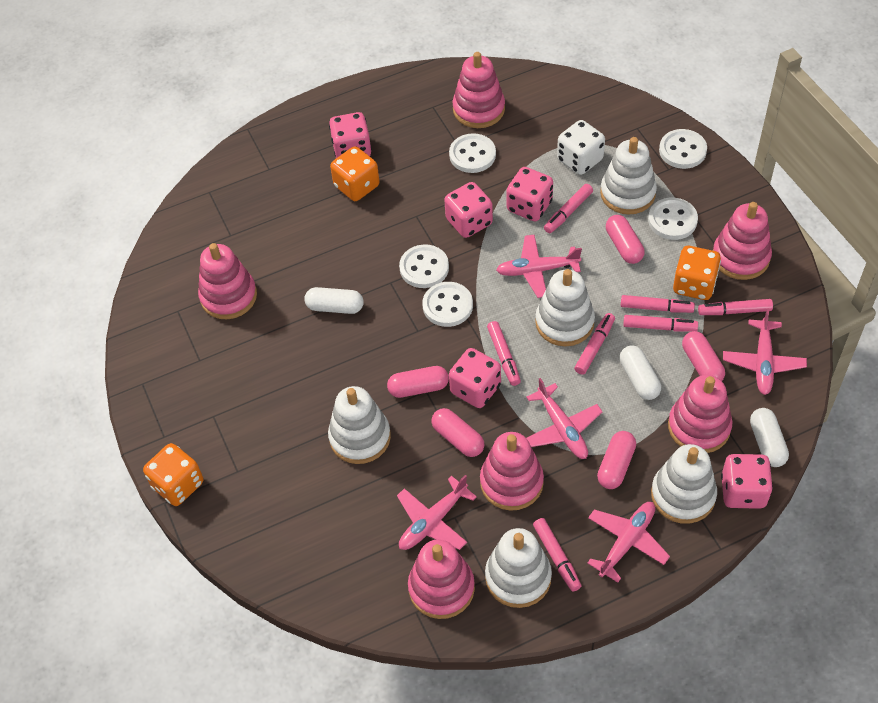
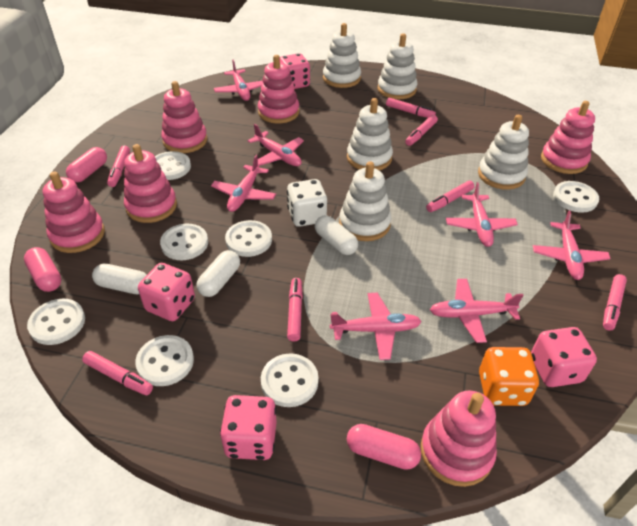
orange dice: [143,443,203,506] [330,146,380,201] [673,246,721,300] = 3 -> [479,347,539,406] = 1
pink capsule: [387,366,449,398] [432,408,484,457] [597,431,636,489] [606,215,645,264] [682,331,725,381] = 5 -> [24,247,61,292] [66,147,107,183] [347,424,421,470] = 3
pink dice: [329,112,372,158] [444,182,493,238] [449,348,501,408] [507,167,553,221] [721,454,773,509] = 5 -> [138,263,195,321] [220,395,277,460] [280,53,310,89] [531,327,597,387] = 4
pink plane: [397,475,477,550] [496,235,582,298] [527,378,602,459] [587,502,670,583] [723,309,807,395] = 5 -> [211,155,276,212] [214,59,263,101] [248,124,304,166] [330,293,422,360] [430,279,523,343] [446,182,518,247] [533,210,611,280] = 7
white button: [399,245,449,288] [422,282,473,327] [449,133,496,173] [648,198,698,240] [659,129,707,169] = 5 -> [27,299,85,345] [135,335,194,386] [155,151,191,180] [160,224,208,260] [225,220,272,257] [261,353,318,407] [553,181,599,213] = 7

